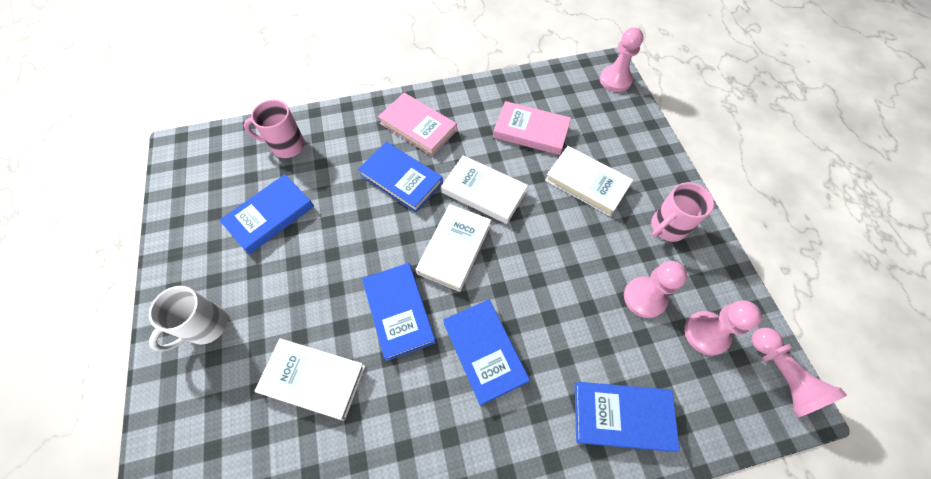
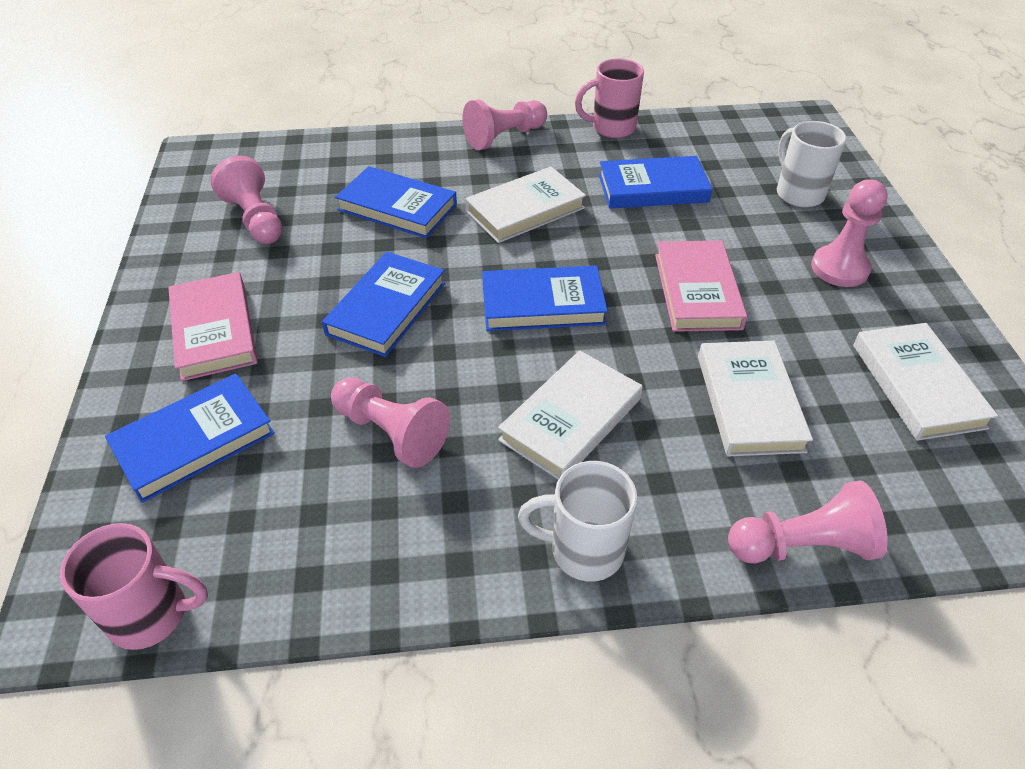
pink pawn: [600,27,644,92] [624,261,687,318] [684,300,762,356] [752,328,847,417] = 4 -> [210,155,282,244] [331,377,450,468] [462,100,547,150] [728,480,888,563] [811,179,888,287] = 5
white mug: [149,286,227,351] = 1 -> [518,461,637,581] [777,121,847,207] = 2

